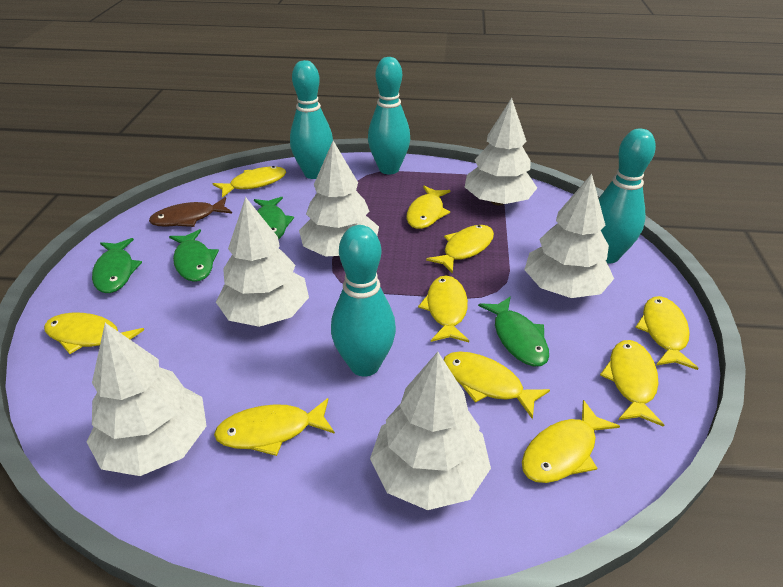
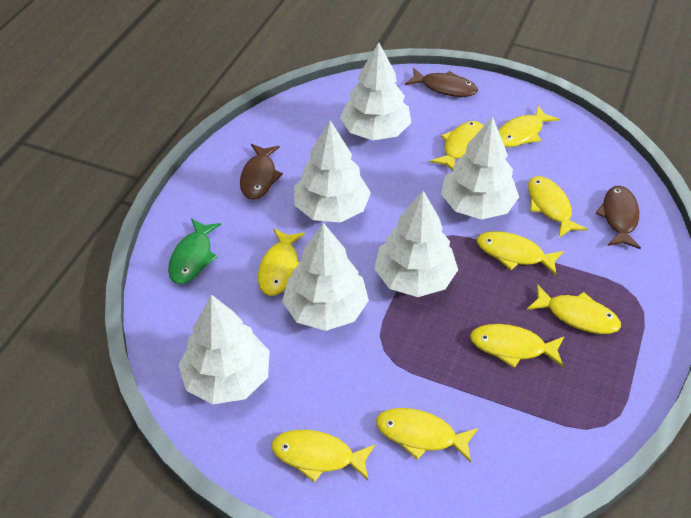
brown fish: [149,197,232,227] = 1 -> [240,144,283,200] [405,68,478,97] [595,186,641,249] = 3
green fish: [92,238,142,293] [169,229,219,282] [254,197,294,239] [478,296,549,366] = 4 -> [168,218,221,284] = 1
turquoise bowling pin: [290,60,333,179] [331,225,396,377] [368,57,410,174] [599,128,656,263] = 4 -> none = 0
yellow fish: [44,313,144,354] [213,166,286,198] [214,398,335,456] [406,186,451,229] [418,276,469,342] [426,225,494,274] [444,351,550,419] [522,400,620,483] [600,340,664,427] [635,296,698,370] = 10 -> [258,229,305,296] [271,430,375,482] [376,408,478,463] [430,121,483,170] [470,324,565,368] [477,231,564,275] [498,106,559,147] [527,284,621,334] [528,176,587,238] = 9

